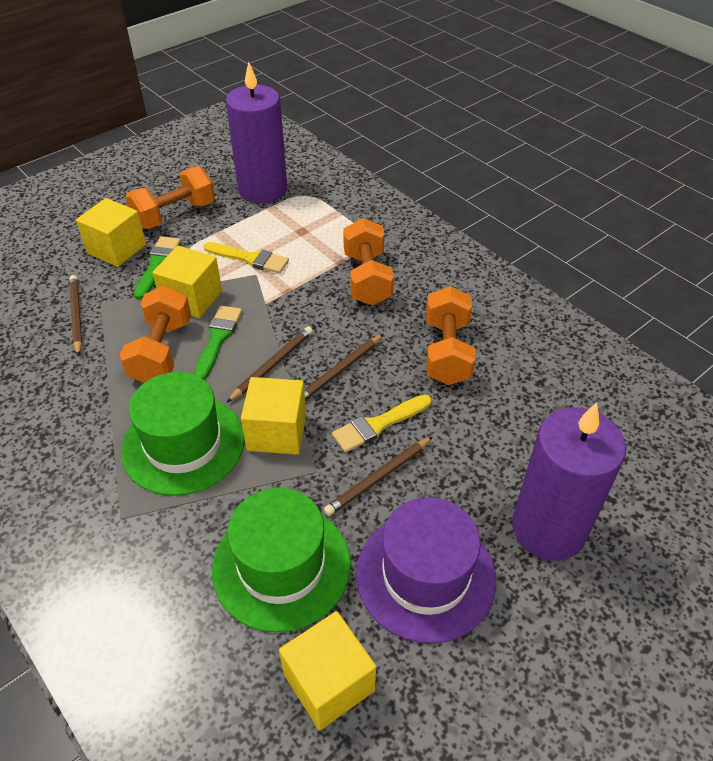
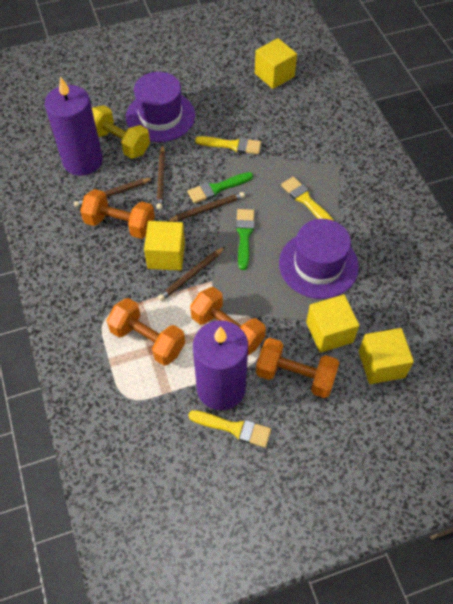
green hat: [121,372,245,496] [212,488,351,632] = 2 -> none = 0
purple hat: [356,497,496,644] = 1 -> [126,72,195,142] [279,219,359,299] = 2
yellow brush: [204,242,289,273] [332,394,432,453] = 2 -> [188,410,271,448] [195,136,261,154] [281,177,334,221] = 3
yellow dumbbell: none = 0 -> [92,105,150,159] = 1

